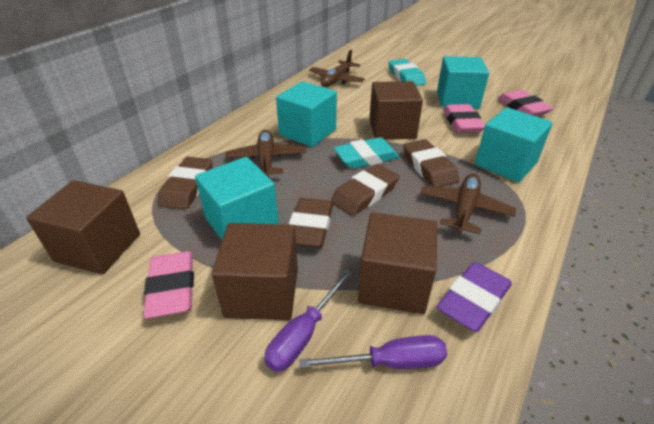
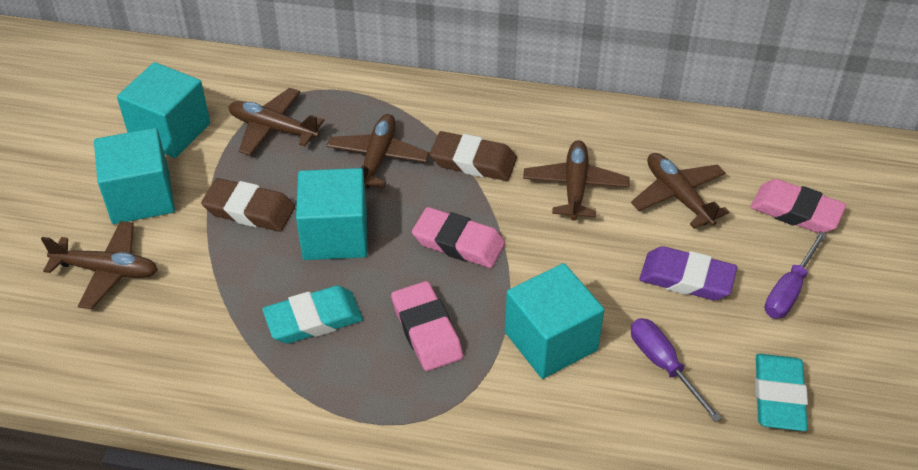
brown cube: [26,180,140,274] [212,223,298,320] [358,212,437,314] [369,81,423,140] = 4 -> none = 0
brown eraser: [158,157,213,210] [289,198,333,248] [331,164,399,216] [403,139,459,187] = 4 -> [201,178,295,232] [430,131,517,181] = 2
brown plane: [225,130,306,176] [309,50,365,87] [420,174,516,234] = 3 -> [41,221,158,309] [229,88,324,156] [326,114,429,189] [523,140,630,221] [631,153,729,229] = 5

